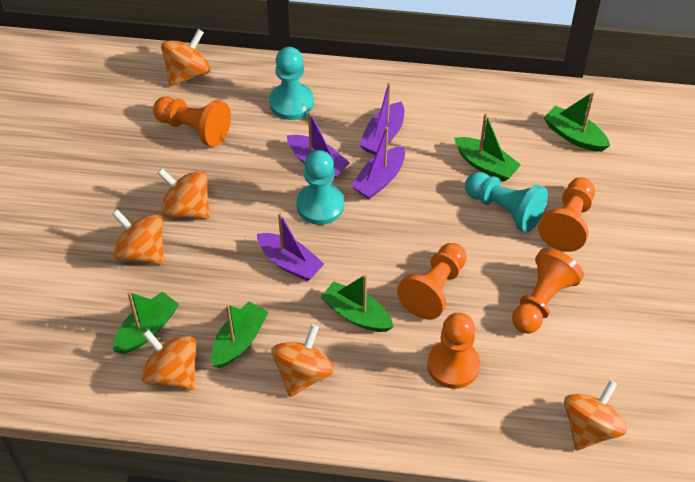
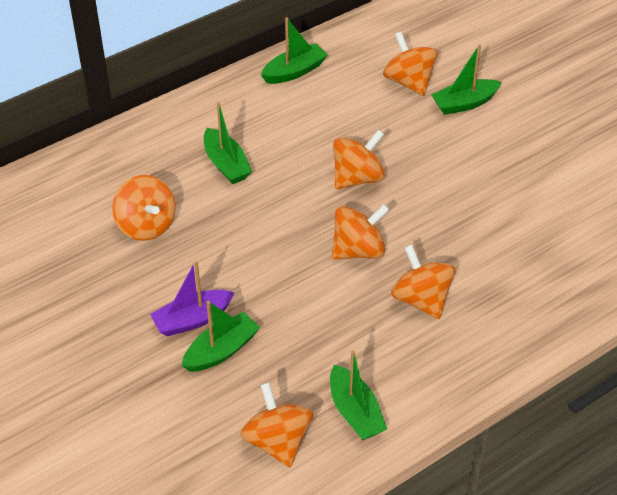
orange pawn: [153,97,231,147] [397,243,467,320] [427,312,480,389] [512,248,584,334] [538,177,595,252] = 5 -> none = 0
purple boat: [257,212,324,281] [287,111,350,179] [351,127,405,199] [359,82,404,155] = 4 -> [150,261,235,337] = 1
turquoise pawn: [269,47,314,120] [297,150,344,225] [465,172,548,233] = 3 -> none = 0

